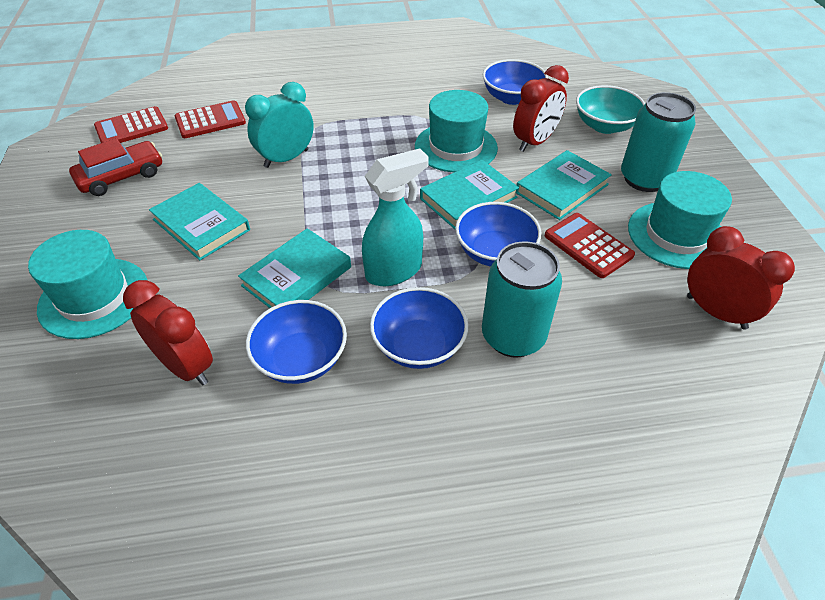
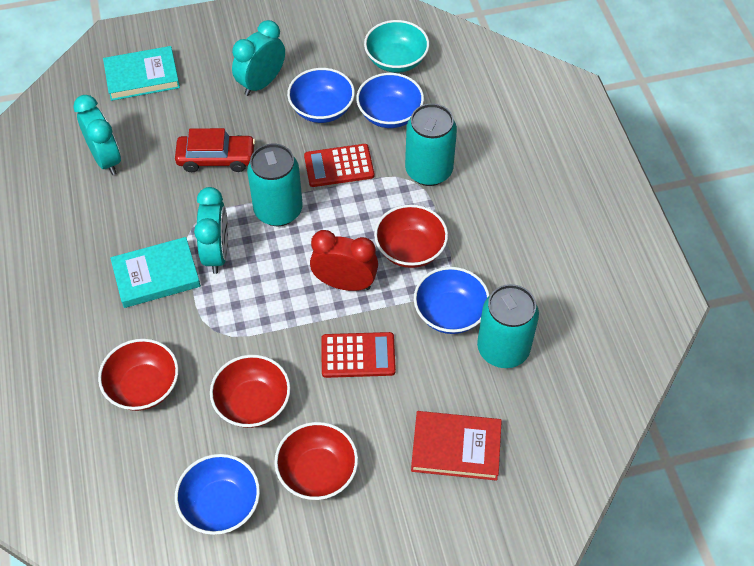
red book: none = 0 -> [411,411,502,481] = 1
red bowl: none = 0 -> [98,339,179,411] [210,355,290,428] [274,422,358,500] [374,205,448,268] = 4
red calculator: [94,106,168,143] [175,100,246,138] [544,213,635,278] = 3 -> [304,144,374,187] [321,332,396,378] = 2
red clock: [123,280,213,386] [513,65,569,152] [687,226,795,330] = 3 -> [310,230,378,291] = 1
turquoise book: [149,183,250,260] [238,228,351,308] [420,160,519,229] [516,150,612,220] = 4 -> [103,46,180,101] [110,237,201,308] = 2
turquoise can: [482,241,562,358] [621,92,696,192] = 2 -> [247,143,303,226] [405,103,457,186] [477,284,539,368] = 3
turquoise clock: [245,82,314,168] = 1 -> [73,95,121,175] [194,187,228,274] [232,20,285,96] = 3
turquoise hat: [28,230,147,339] [415,90,498,173] [628,171,732,269] = 3 -> none = 0
turquoise spray bottle: [362,148,429,286] = 1 -> none = 0

